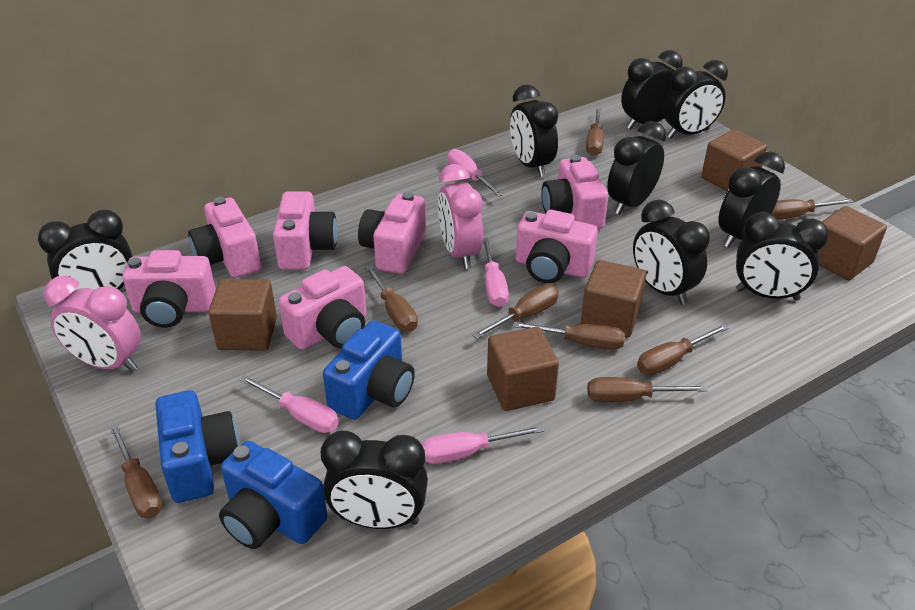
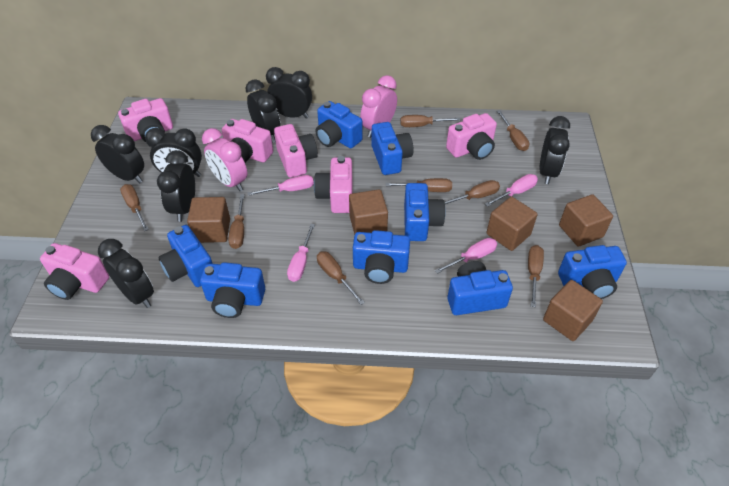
black clock: [38,210,133,290] [321,431,428,529] [510,85,558,177] [607,121,666,215] [621,50,683,129] [633,200,710,305] [663,60,728,138] [718,151,785,247] [736,212,829,301] = 9 -> [91,125,144,183] [98,239,154,308] [145,128,202,177] [157,150,195,222] [245,79,280,143] [266,67,312,119] [539,116,570,184] = 7
blue camera: [155,390,240,503] [219,441,328,549] [323,320,415,420] = 3 -> [159,225,213,287] [200,262,265,318] [316,101,362,148] [353,230,410,284] [371,122,414,175] [404,183,446,241] [447,261,513,315] [558,245,627,299] = 8
pink camera: [122,250,216,328] [188,197,261,278] [273,191,337,270] [279,266,367,350] [358,192,426,274] [516,210,598,283] [541,155,608,229] = 7 -> [40,243,109,300] [118,98,173,142] [222,119,273,163] [274,124,318,178] [314,156,353,213] [446,113,497,160] = 6

